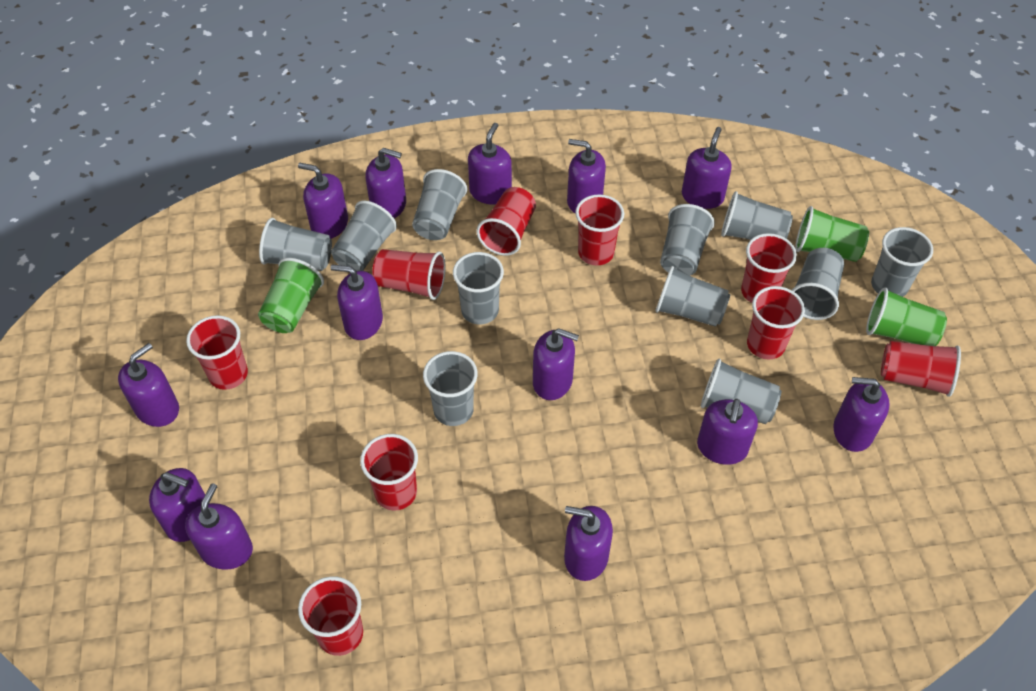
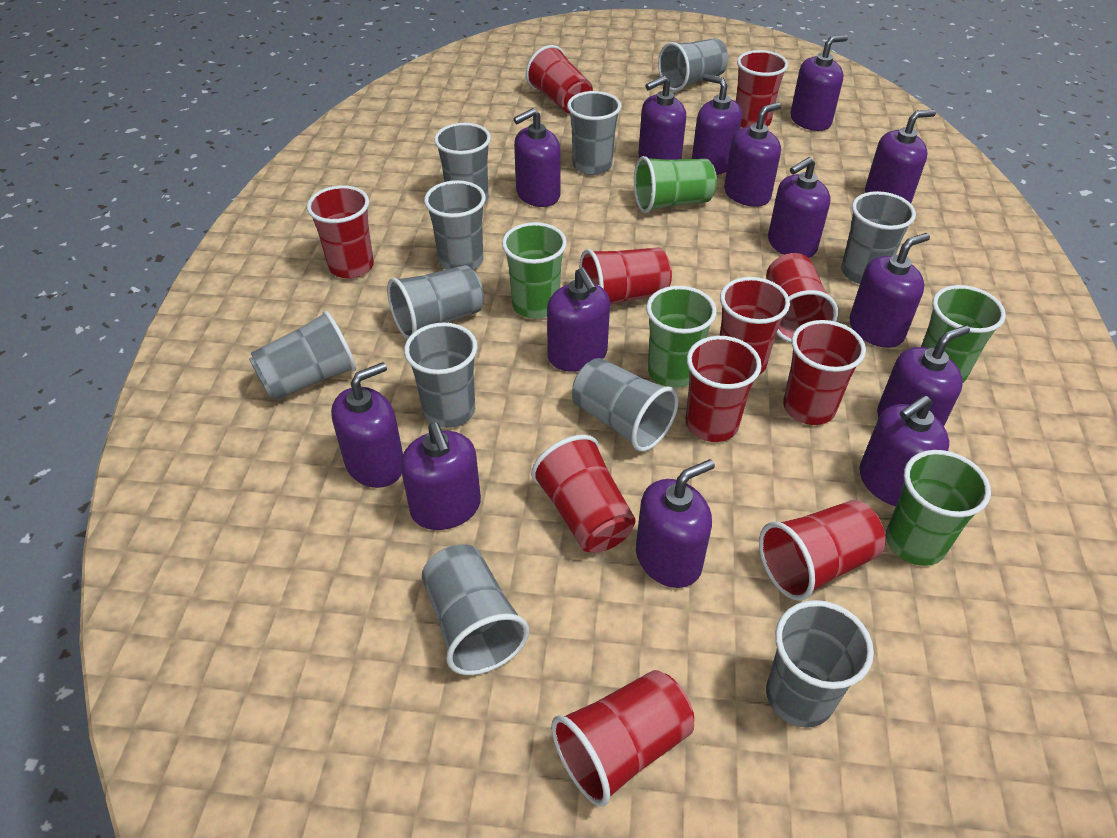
green cup: [258,258,324,333] [795,206,869,262] [866,287,947,346] = 3 -> [502,222,567,319] [634,156,717,213] [646,286,717,388] [886,450,991,566] [921,285,1006,383] = 5
purple soap dispenser: [118,343,179,427] [149,468,205,542] [185,483,253,570] [298,163,348,239] [331,264,383,340] [365,148,406,218] [468,123,512,205] [533,328,579,400] [564,506,613,581] [567,139,606,213] [682,127,732,209] [697,399,758,465] [833,377,890,452] = 13 -> [331,362,403,488] [400,423,481,530] [513,108,561,207] [547,267,610,372] [636,459,715,588] [638,76,686,160] [692,74,742,175] [724,102,781,207] [768,157,830,258] [791,35,848,131] [849,233,930,348] [860,395,949,506] [865,110,936,204] [877,325,970,426] = 14
red cup: [186,315,248,390] [298,576,363,656] [360,434,418,510] [372,249,446,300] [477,187,536,256] [575,194,624,265] [741,233,797,303] [747,286,805,360] [881,341,961,397] = 9 -> [307,185,374,279] [526,45,593,114] [531,435,636,553] [551,670,694,807] [579,247,672,305] [686,336,762,442] [720,277,790,375] [736,50,788,128] [759,500,885,601] [766,253,838,343] [783,320,866,425] = 11

